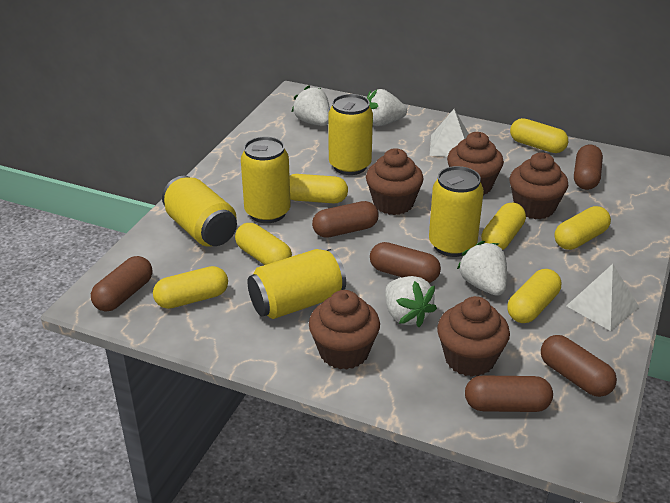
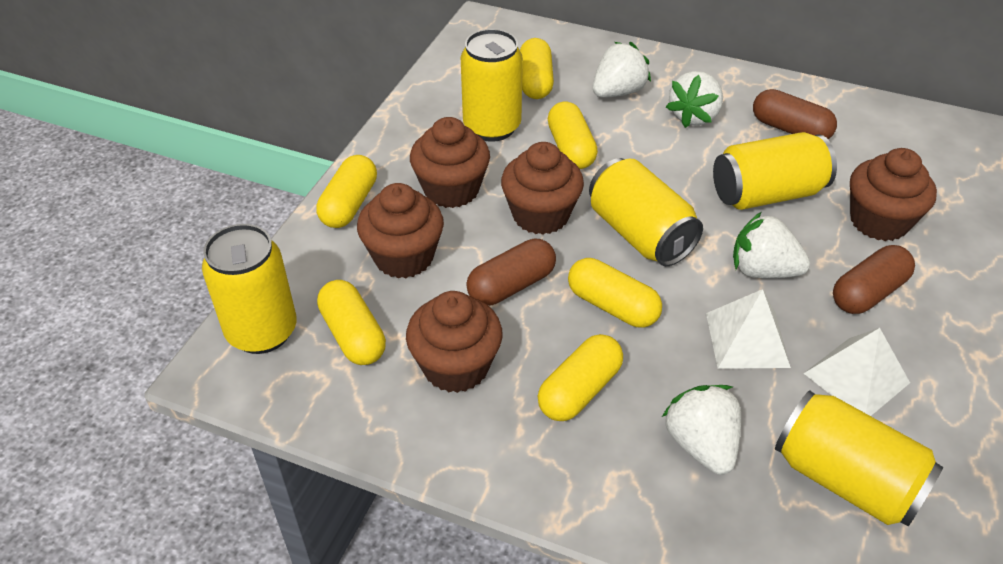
brown capsule: [91,256,152,311] [312,201,379,238] [370,242,441,283] [465,375,553,412] [541,335,617,397] [574,145,603,190] = 6 -> [466,239,556,306] [753,89,837,139] [833,245,915,314] = 3
yellow capsule: [153,266,228,309] [235,223,292,265] [290,174,348,203] [481,203,526,250] [507,269,561,323] [510,118,568,153] [554,206,611,250] = 7 -> [316,155,377,228] [317,280,386,365] [520,38,554,99] [537,334,623,421] [548,102,598,169] [568,258,662,328] = 6

